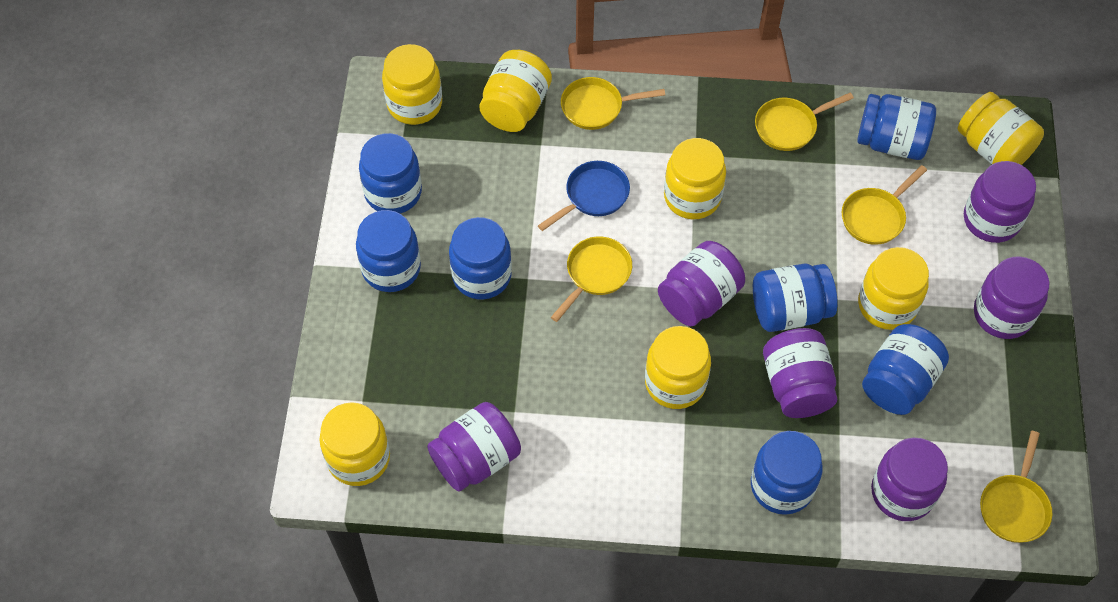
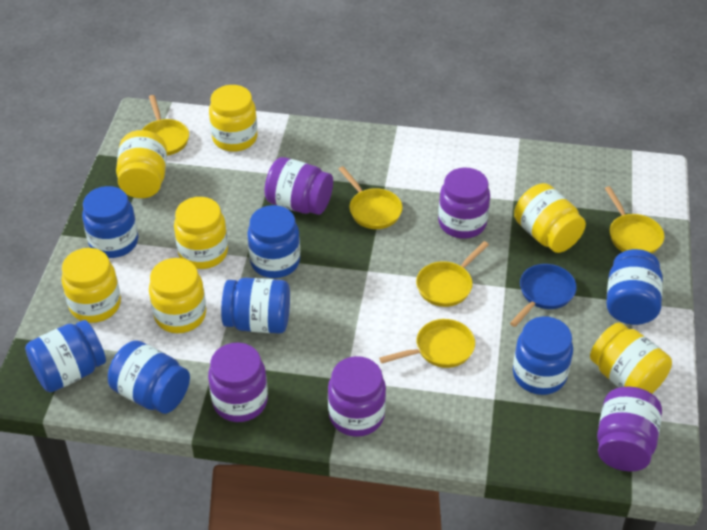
purple jar: [427,402,521,491] [658,241,745,326] [763,328,837,418] [871,438,948,521] [964,161,1036,243] [974,256,1049,339] = 6 -> [208,343,268,422] [265,157,333,215] [328,356,386,437] [438,167,490,239] [597,387,662,471] = 5

